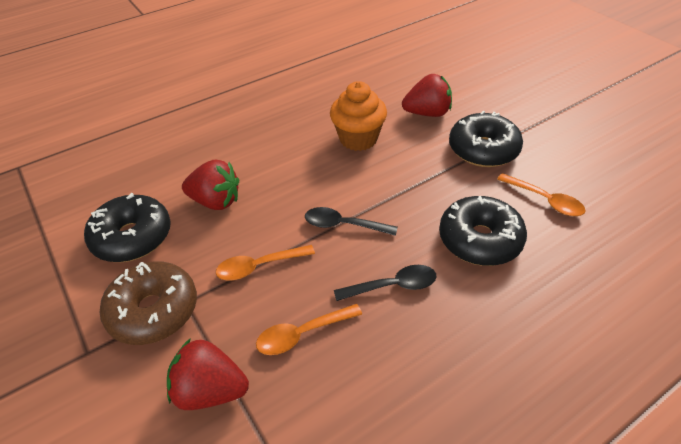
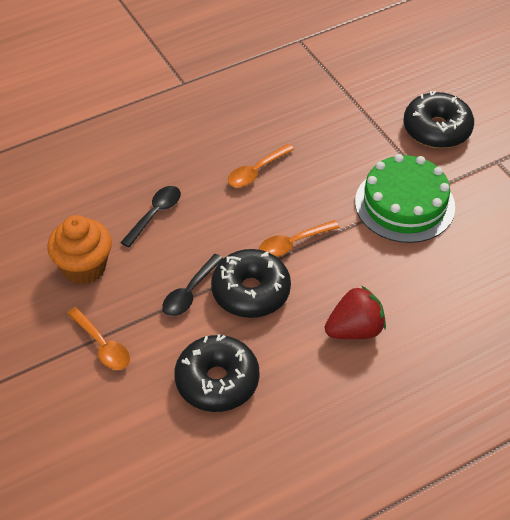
brown donut: [100,261,197,345] = 1 -> none = 0
green cake: none = 0 -> [355,154,455,243] = 1
red strawberry: [167,338,249,410] [182,160,239,210] [402,74,452,117] = 3 -> [325,285,386,339] = 1

